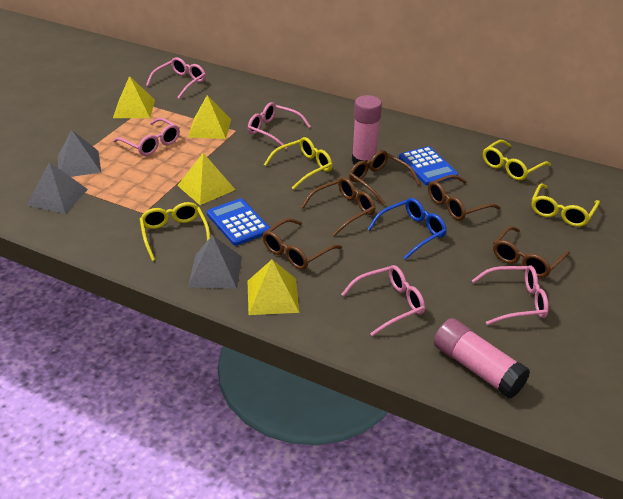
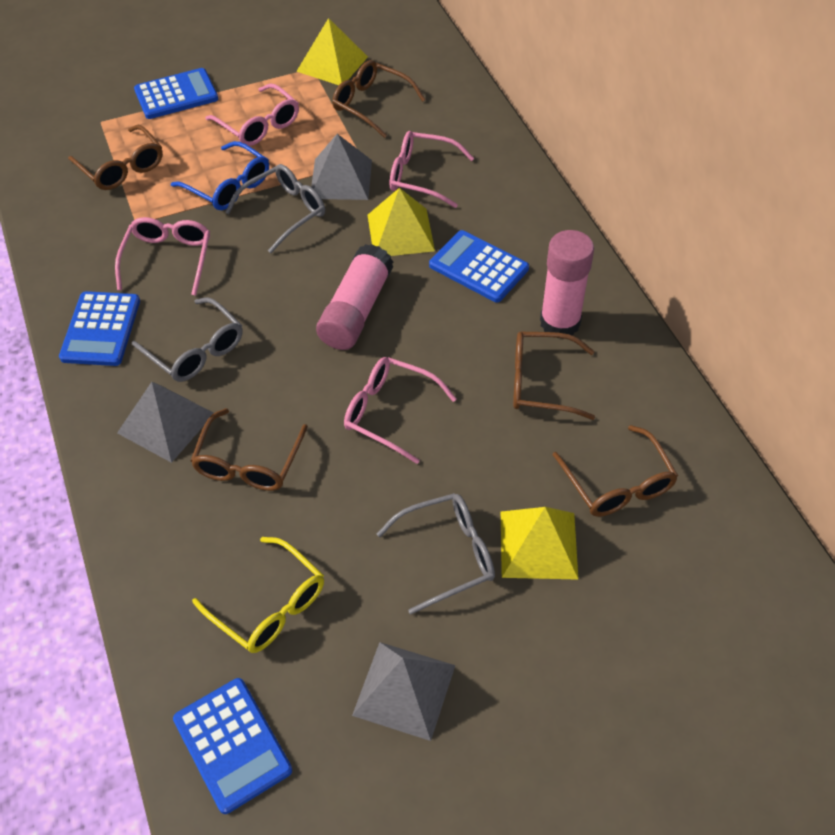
blue calculator: [207,198,270,246] [399,146,458,185] = 2 -> [59,291,140,366] [134,68,218,119] [173,678,292,814] [429,230,529,302] = 4
grey glasses: none = 0 -> [132,297,243,382] [225,164,325,253] [377,493,495,614] = 3
pink glasses: [113,118,180,156] [146,57,206,99] [248,102,311,149] [341,265,425,336] [471,266,549,325] = 5 -> [115,217,210,296] [205,84,299,146] [344,357,456,464] [390,131,474,208] = 4
yellow glasses: [140,202,210,261] [264,137,332,190] [483,140,551,180] [532,183,600,227] = 4 -> [192,537,324,653] = 1
yellow pyramid: [113,76,155,118] [177,153,235,205] [188,95,231,139] [248,260,299,315] = 4 -> [296,18,368,85] [367,188,435,256] [501,507,578,580] = 3

